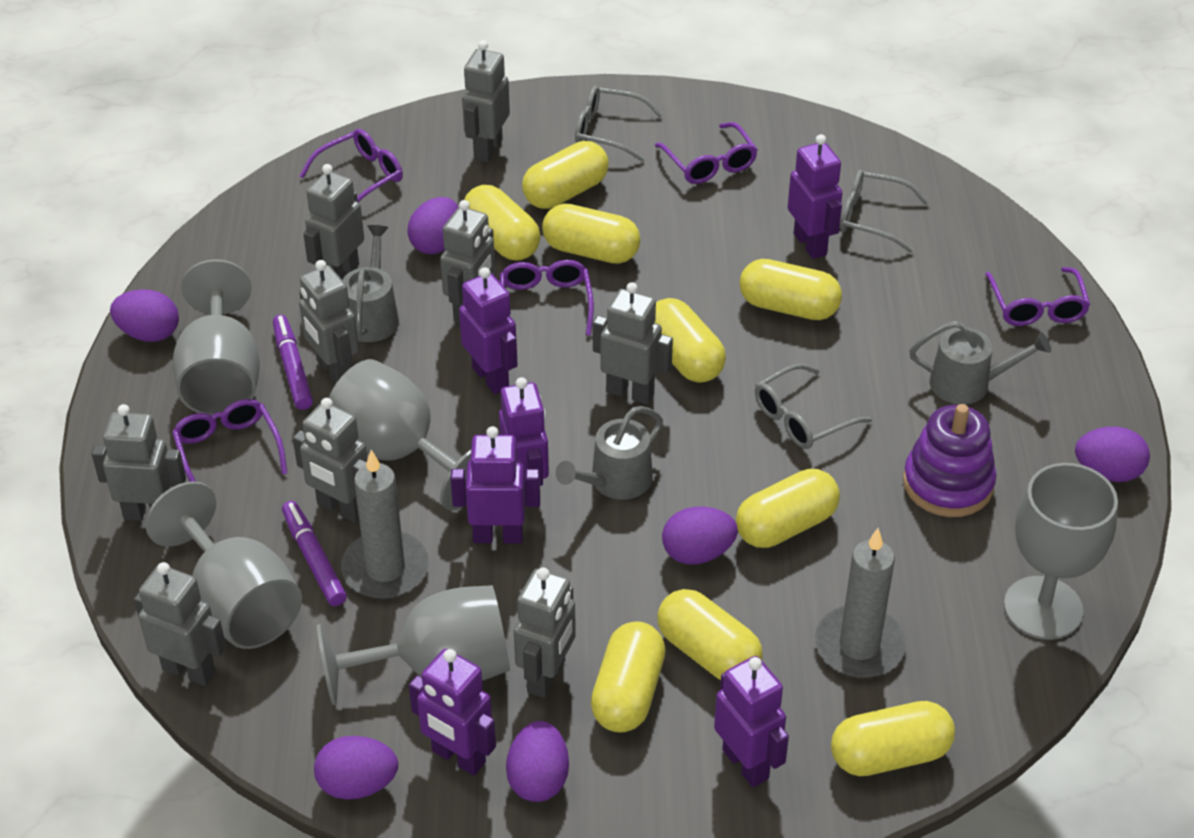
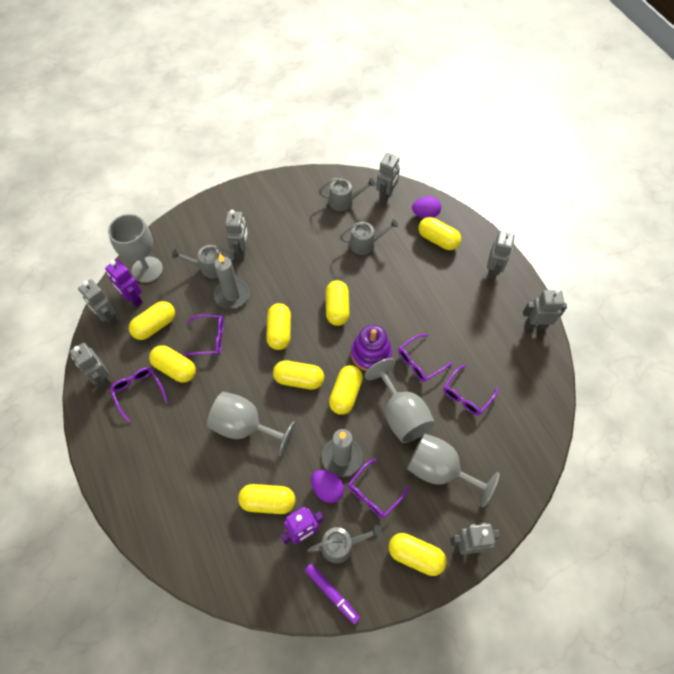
grey glasses: [575,86,663,162] [755,363,872,449] [840,170,930,253] = 3 -> none = 0
grey goblet: [145,481,302,649] [173,259,260,415] [317,585,510,705] [329,359,471,511] [1004,463,1118,640] = 5 -> [108,214,163,283] [207,392,295,456] [365,358,435,443] [407,433,499,507] = 4
grey robot: [91,404,186,521] [134,562,226,686] [293,398,368,523] [299,260,359,384] [303,164,364,280] [440,200,495,324] [462,40,510,163] [514,567,576,698] [593,282,673,405] = 9 -> [69,343,111,388] [78,279,118,327] [225,210,249,259] [376,151,400,203] [450,523,500,555] [487,231,515,280] [523,289,567,329] = 7
grey watering can: [343,225,399,342] [556,406,663,500] [909,321,1051,404] = 3 -> [172,245,234,278] [307,525,382,563] [319,178,375,211] [340,219,398,255] = 4
purple egg: [110,290,179,342] [314,736,398,800] [408,197,458,254] [506,721,569,802] [662,507,738,565] [1075,427,1150,482] = 6 -> [311,470,344,503] [412,196,441,218] = 2
purple marker: [273,315,313,410] [282,501,347,606] = 2 -> [305,563,360,624] = 1
purple robot: [409,649,496,776] [451,426,540,544] [459,267,518,394] [499,377,549,506] [714,656,789,787] [788,134,842,259] = 6 -> [105,259,143,307] [280,507,324,545] = 2

